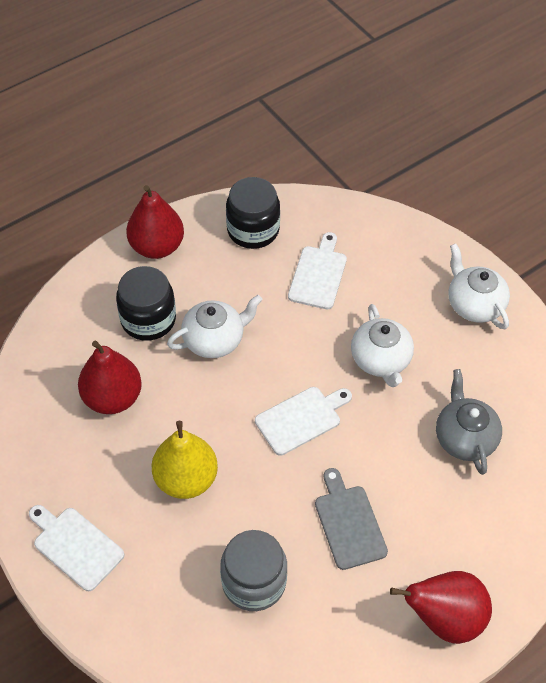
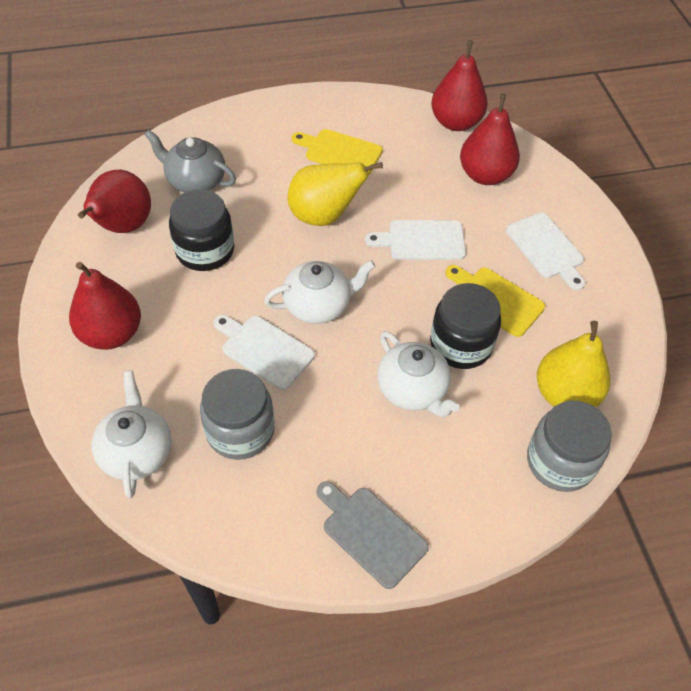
grey jar: [220,530,287,611] = 1 -> [200,369,274,460] [527,401,612,492] = 2
red pear: [78,341,142,414] [126,185,184,259] [390,571,492,644] = 3 -> [69,262,141,350] [78,170,151,233] [431,40,488,131] [460,93,520,185] = 4
yellow cutting board: none = 0 -> [292,129,383,176] [445,265,545,337] = 2
yellow pear: [152,421,218,499] = 1 -> [288,162,383,226] [537,321,610,407] = 2

